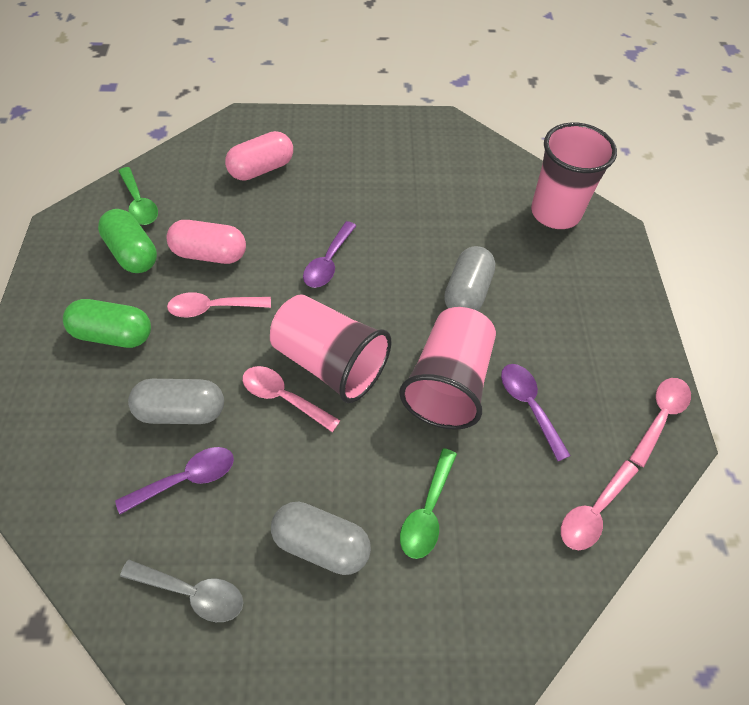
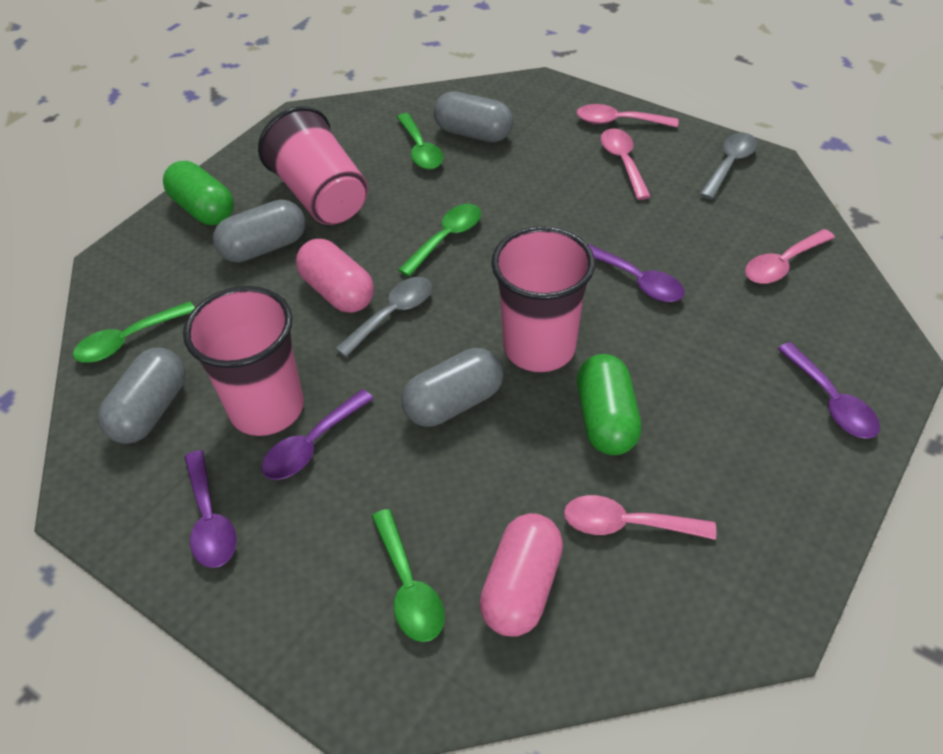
green spoon: [118,167,158,225] [400,448,457,559] = 2 -> [73,301,195,363] [372,509,444,642] [397,113,444,170] [398,204,481,277] = 4
grey capsule: [128,379,224,424] [271,501,371,575] [444,246,495,311] = 3 -> [98,348,186,444] [213,200,305,263] [401,348,503,427] [434,91,513,142] = 4
grey spoon: [120,560,243,622] = 1 -> [335,277,432,357] [699,133,757,200] = 2
purple spoon: [115,447,234,514] [303,221,356,288] [501,364,571,461] = 3 -> [185,450,237,568] [261,389,374,480] [587,243,685,302] [777,342,880,439] = 4

